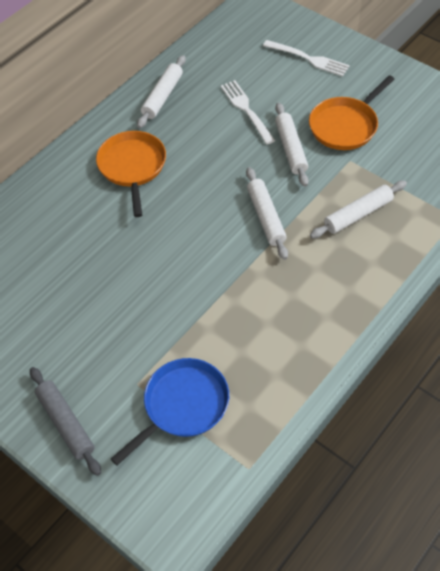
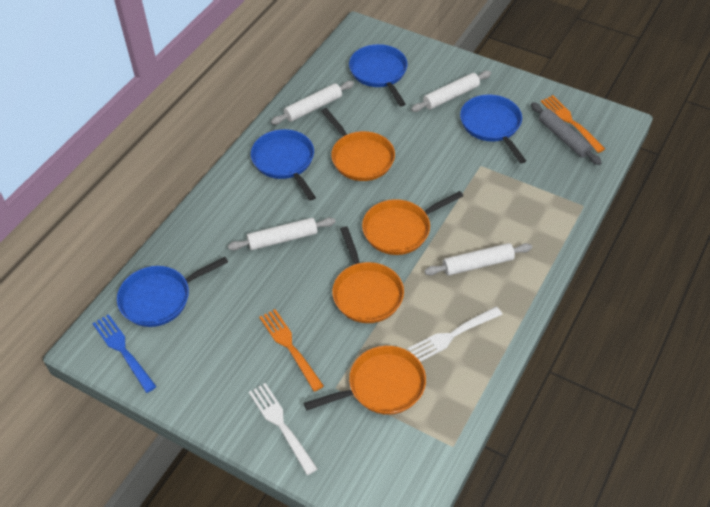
blue fork: none = 0 -> [92,314,157,393] = 1
blue pan: [111,358,229,466] = 1 -> [117,257,228,327] [251,129,316,201] [349,44,408,107] [460,94,526,164] = 4
orange fork: none = 0 -> [259,309,324,392] [541,95,605,153] = 2
orange pan: [96,131,166,217] [309,75,395,150] = 2 -> [304,346,426,415] [321,108,395,181] [332,227,404,323] [362,191,463,255] = 4

